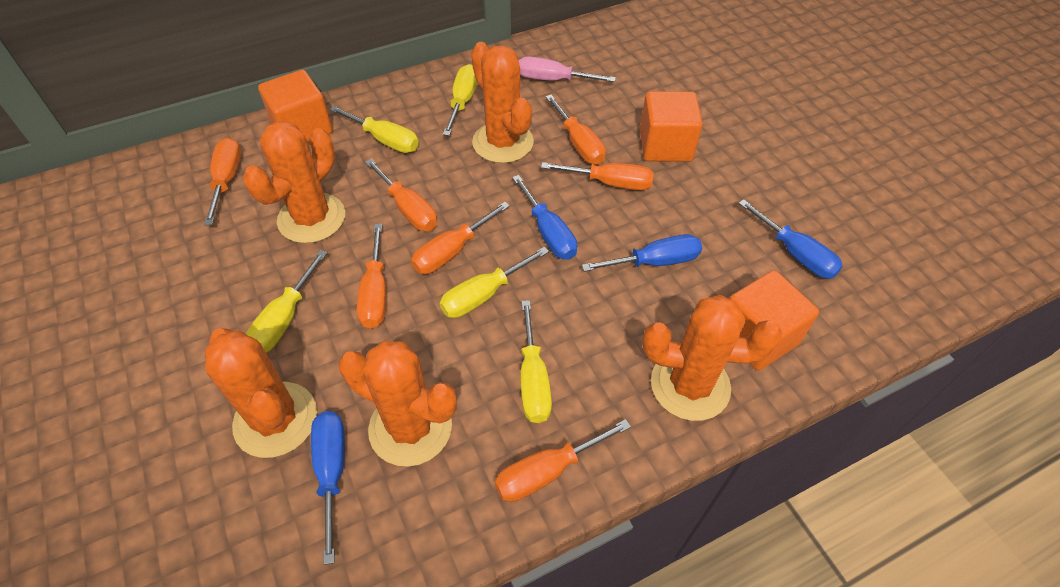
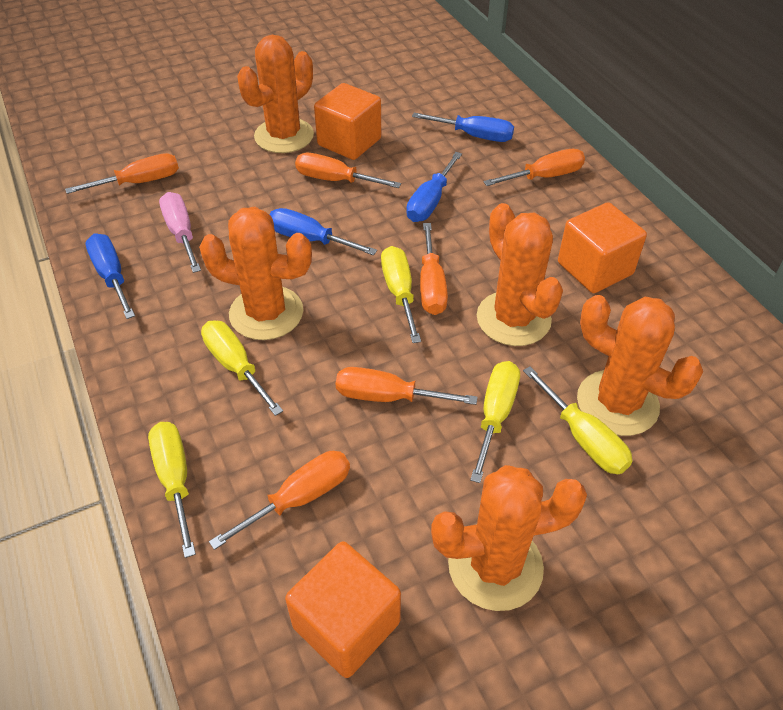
orange screwdriver: [204,138,241,225] [357,224,386,329] [365,159,437,231] [411,202,510,274] [495,419,631,502] [541,162,654,190] [545,95,606,165] = 7 -> [65,153,179,194] [209,451,350,550] [295,153,401,188] [336,367,477,405] [420,223,448,315] [483,149,585,186] = 6

